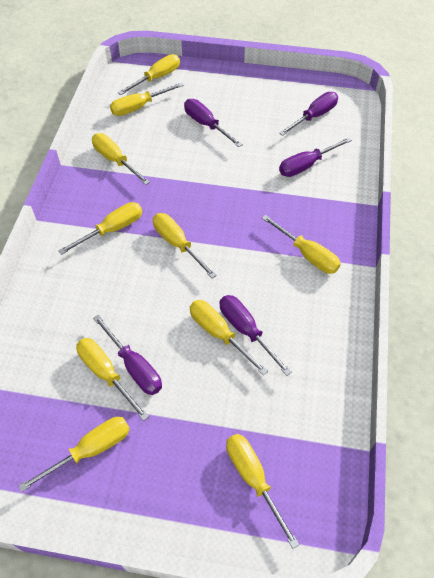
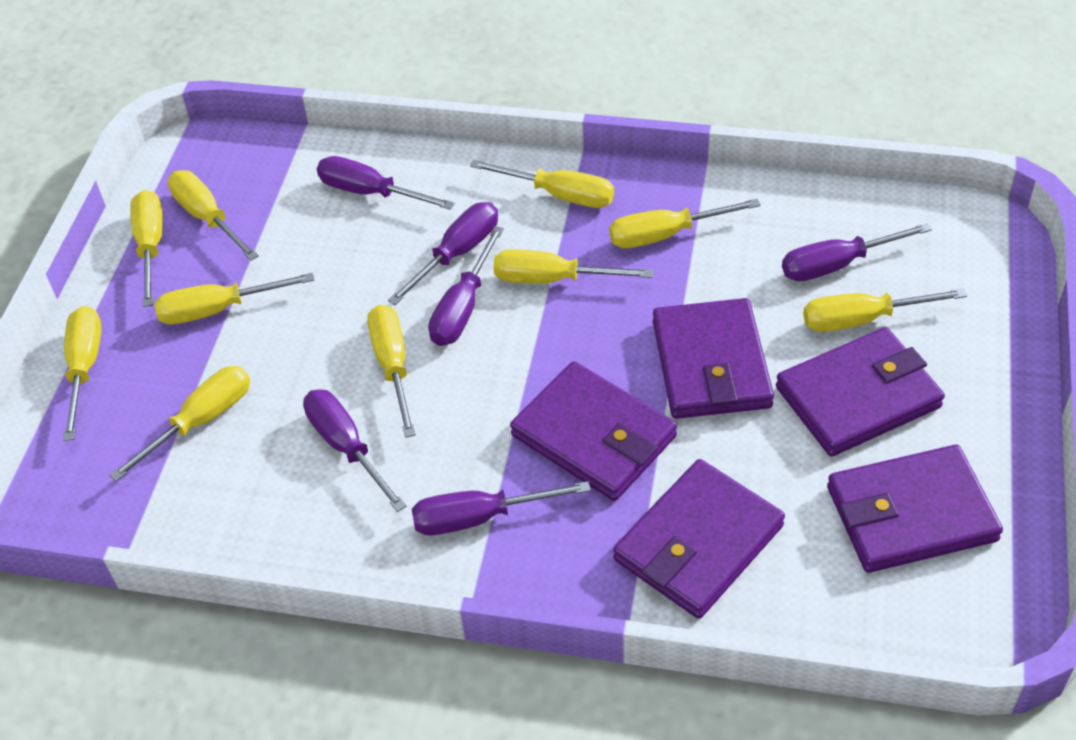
purple screwdriver: [93,315,162,395] [184,99,243,147] [220,295,292,376] [279,92,338,136] [279,137,352,177] = 5 -> [303,389,407,512] [317,156,455,210] [388,202,498,305] [412,481,591,535] [428,226,504,346] [782,223,932,281] = 6
purple wallet: none = 0 -> [510,361,677,501] [613,459,785,619] [653,298,774,419] [776,327,945,457] [827,445,1003,573] = 5

